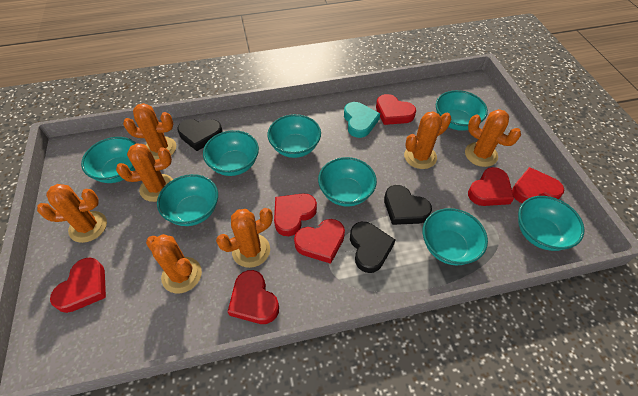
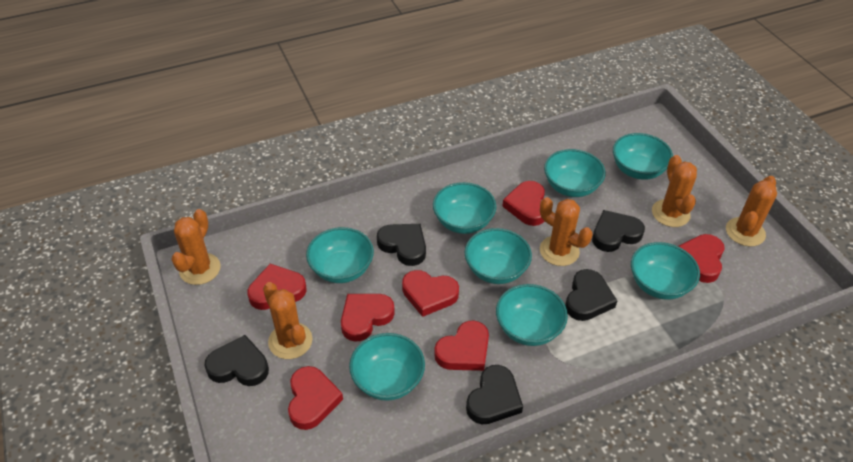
black heart: [177,119,223,151] [350,222,395,273] [384,185,432,225] = 3 -> [204,335,269,386] [377,224,426,266] [466,365,523,424] [565,269,617,321] [592,210,645,252] = 5
orange cactus: [37,184,107,243] [116,143,173,202] [123,103,176,160] [146,234,202,293] [216,208,273,268] [404,111,451,169] [465,109,521,167] = 7 -> [171,209,221,285] [263,282,313,359] [540,197,593,266] [652,155,697,227] [726,176,777,247] = 5
turquoise heart: [344,102,380,138] = 1 -> none = 0

